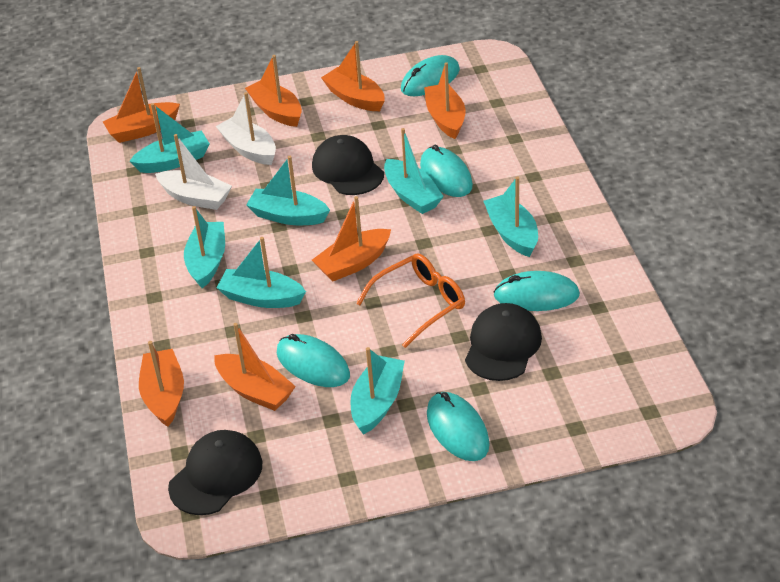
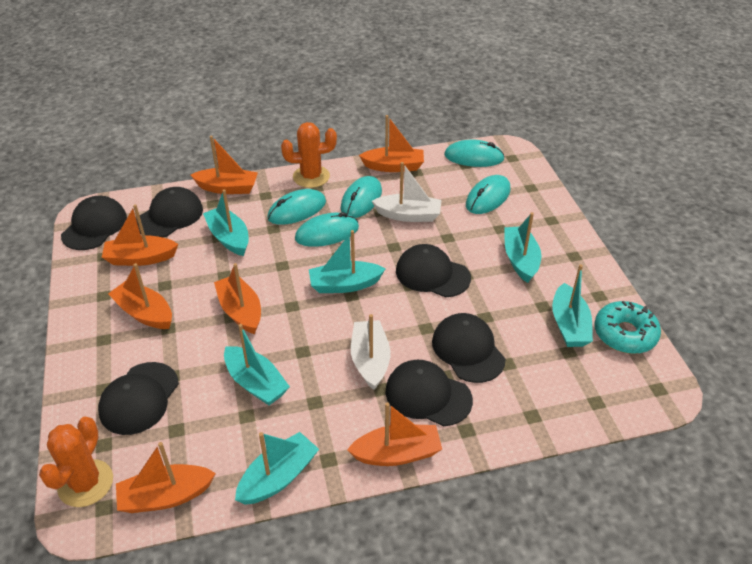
black cap: [168,430,262,515] [312,135,384,195] [465,303,542,381] = 3 -> [61,196,127,250] [98,362,179,435] [136,187,203,237] [385,360,473,426] [396,244,471,297] [432,313,505,383] = 6
orange cactus: none = 0 -> [39,417,113,507] [281,122,337,188] = 2
orange glasses: [356,253,465,348] = 1 -> none = 0
turquoise boat: [129,103,210,173] [184,206,225,288] [217,237,306,308] [246,156,330,225] [350,347,405,435] [384,128,444,214] [483,176,538,257] = 7 -> [203,189,249,256] [224,324,290,405] [235,432,319,505] [309,230,386,293] [504,212,541,283] [552,264,593,347] = 6
turquoise donut: none = 0 -> [594,301,661,354] = 1

